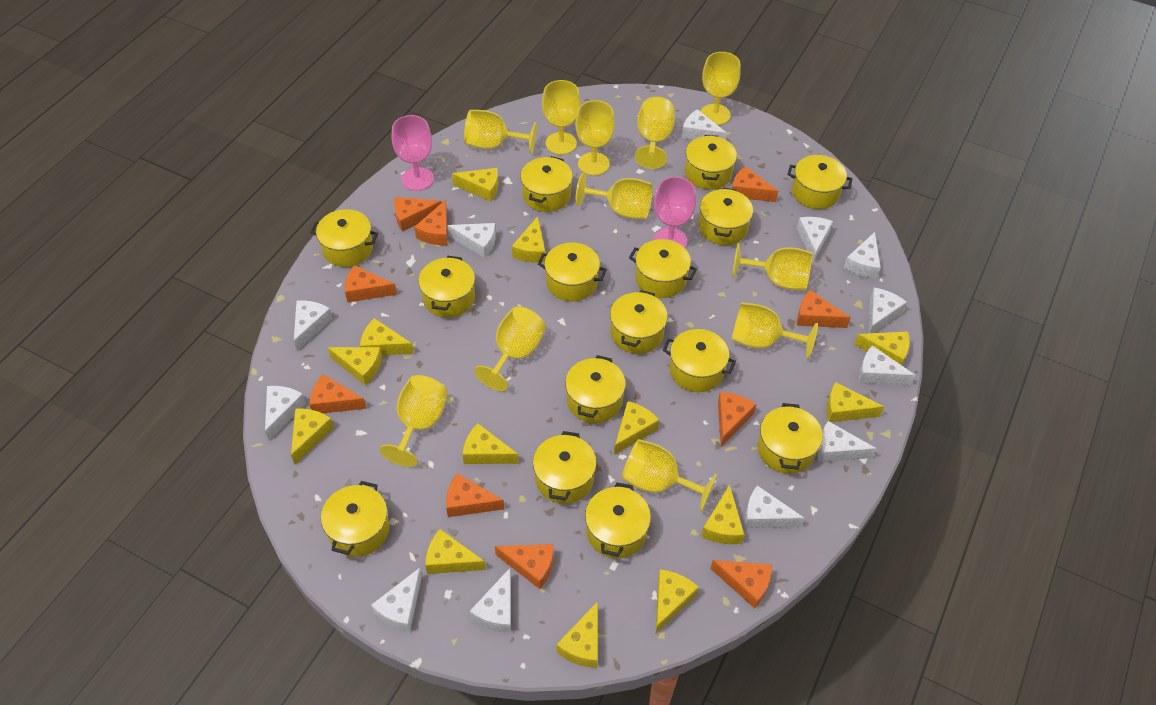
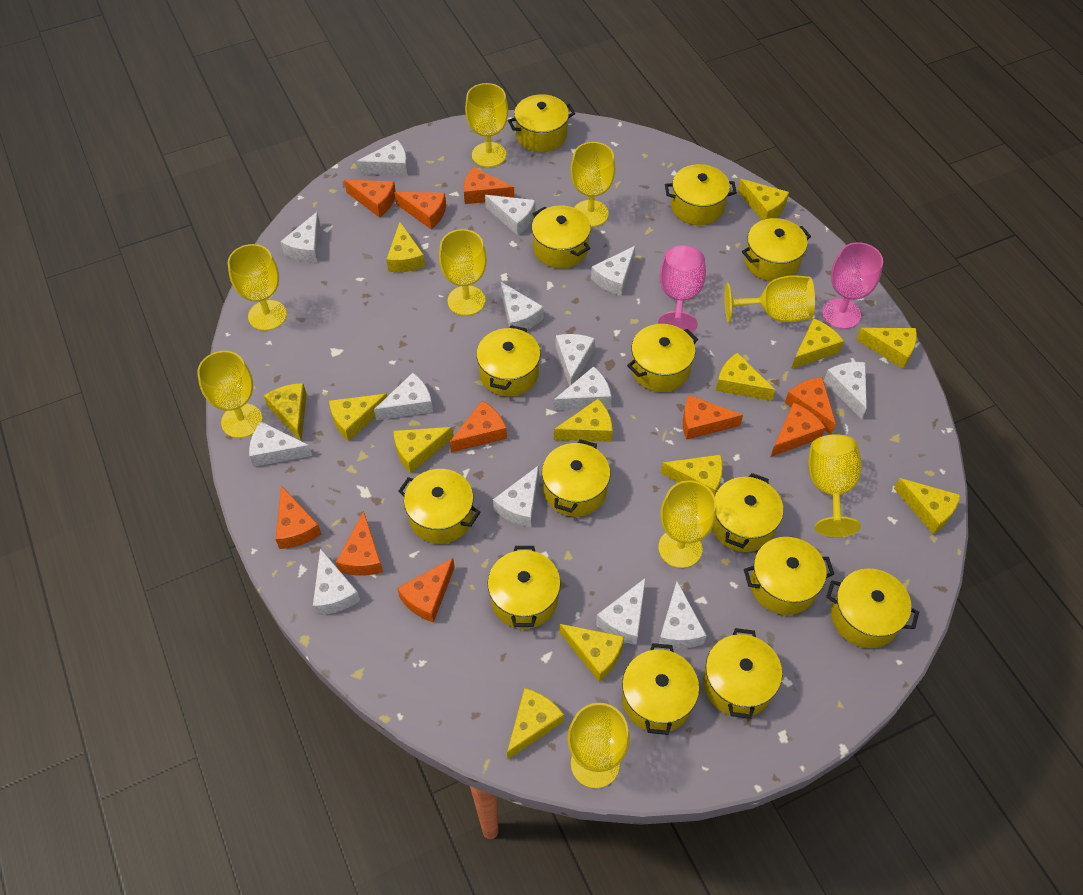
white cheese: [265,386,306,441] [294,300,333,351] [371,568,422,632] [447,223,496,258] [470,568,511,632] [682,109,727,140] [745,485,805,528] [797,217,833,262] [818,421,877,462] [844,232,881,279] [859,345,915,385] [868,288,907,333] = 12 -> [249,422,312,467] [280,212,320,262] [313,548,360,615] [357,140,408,176] [374,373,433,420] [485,195,535,236] [493,465,539,527] [501,282,544,330] [554,366,611,410] [555,334,595,386] [591,245,636,296] [596,578,646,645] [659,581,707,649] [824,362,867,419] = 14
yellow goblet: [379,375,448,467] [464,110,537,154] [474,306,546,391] [542,80,581,155] [576,100,615,175] [576,173,653,219] [622,439,717,512] [635,97,675,169] [700,52,741,125] [732,243,813,290] [732,303,818,358] = 11 -> [197,351,263,438] [228,244,287,331] [439,229,487,316] [465,83,508,167] [568,703,630,789] [571,142,615,227] [658,480,716,568] [725,275,815,322] [809,434,861,537] = 9
yellow pot: [310,209,378,267] [321,481,390,557] [418,256,475,318] [520,156,573,212] [533,431,596,504] [538,243,607,302] [565,355,626,423] [585,483,651,558] [610,290,668,354] [629,239,697,298] [663,329,736,392] [685,135,737,189] [699,188,753,245] [758,403,823,474] [787,155,853,209] = 15 -> [398,469,480,544] [476,325,540,397] [488,546,561,629] [508,94,575,152] [532,205,591,268] [542,439,610,517] [622,643,699,735] [627,324,698,392] [665,164,737,225] [703,628,782,719] [712,473,783,552] [742,218,811,281] [744,537,834,615] [826,568,919,648] = 14

